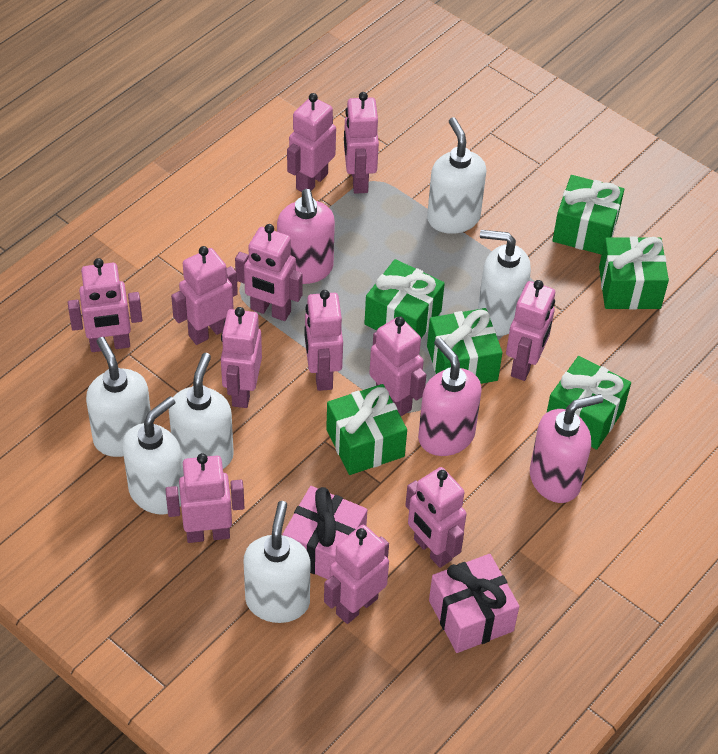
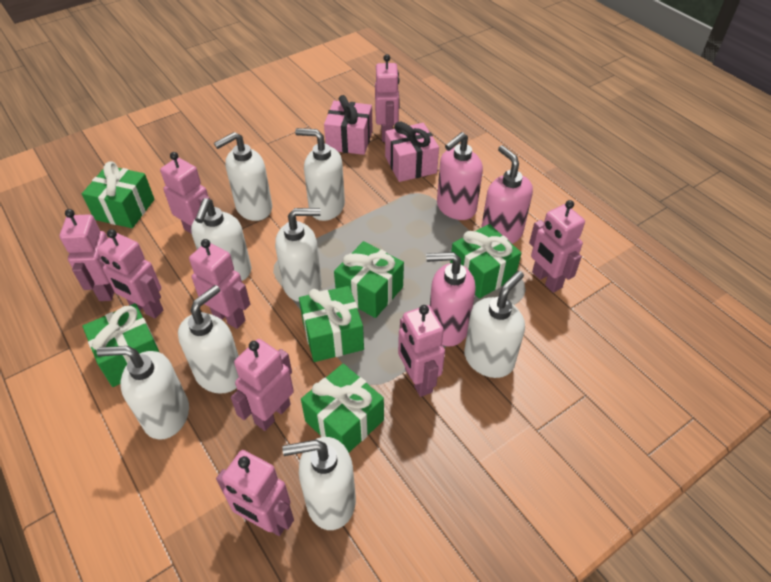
pink robot: [68,258,142,352] [165,453,244,543] [171,246,238,345] [221,307,262,408] [235,224,303,321] [287,93,336,192] [305,290,343,391] [324,525,389,624] [344,92,379,194] [369,316,426,416] [405,467,467,568] [506,280,555,381] = 12 -> [59,209,114,301] [97,229,163,319] [160,152,210,234] [189,239,250,329] [216,450,294,536] [231,339,294,431] [375,54,400,142] [398,305,445,397] [529,200,585,293] = 9
white soap dispenser: [86,337,151,457] [122,396,184,514] [169,353,234,469] [244,501,311,623] [427,117,486,234] [478,230,531,336] = 6 -> [97,346,189,440] [178,285,239,394] [191,198,251,281] [214,132,272,221] [275,208,322,302] [282,437,356,530] [295,128,345,221] [464,271,525,378] = 8

